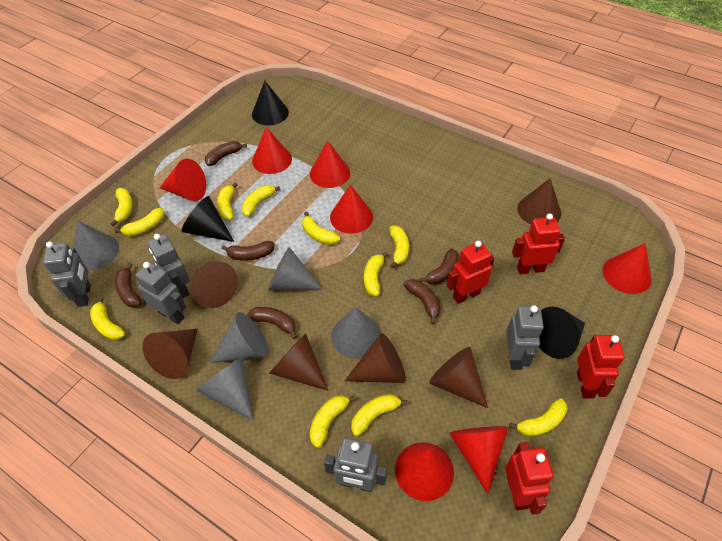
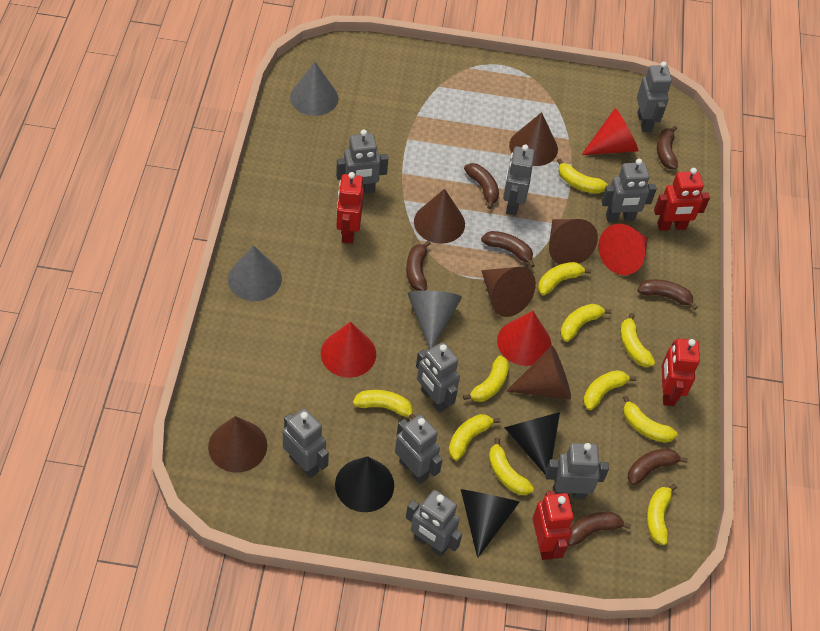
brown banana: [115,263,141,308] [205,141,247,166] [221,241,275,261] [247,307,297,339] [404,279,441,325] [419,248,459,284] = 6 -> [406,241,431,291] [464,163,499,209] [481,231,535,268] [568,512,631,546] [628,449,688,485] [638,279,698,310] [657,126,678,169] = 7
grey cone: [74,221,119,270] [196,357,253,421] [210,312,269,363] [268,247,323,290] [331,307,381,359] = 5 -> [228,245,282,301] [290,62,339,116] [408,290,462,349] = 3
grey robot: [43,241,91,307] [135,262,186,324] [148,234,190,299] [324,438,387,492] [506,305,544,370] = 5 -> [283,408,329,478] [336,129,388,194] [395,415,443,484] [406,490,462,557] [416,342,460,412] [503,144,535,216] [545,443,609,499] [601,159,657,222] [637,61,672,132] = 9
red cone: [160,159,206,201] [252,127,292,174] [310,141,350,188] [330,185,373,234] [395,442,454,501] [449,426,509,494] [603,243,652,294] = 7 -> [321,322,376,378] [497,311,551,366] [581,108,639,155] [598,224,648,275] = 4

